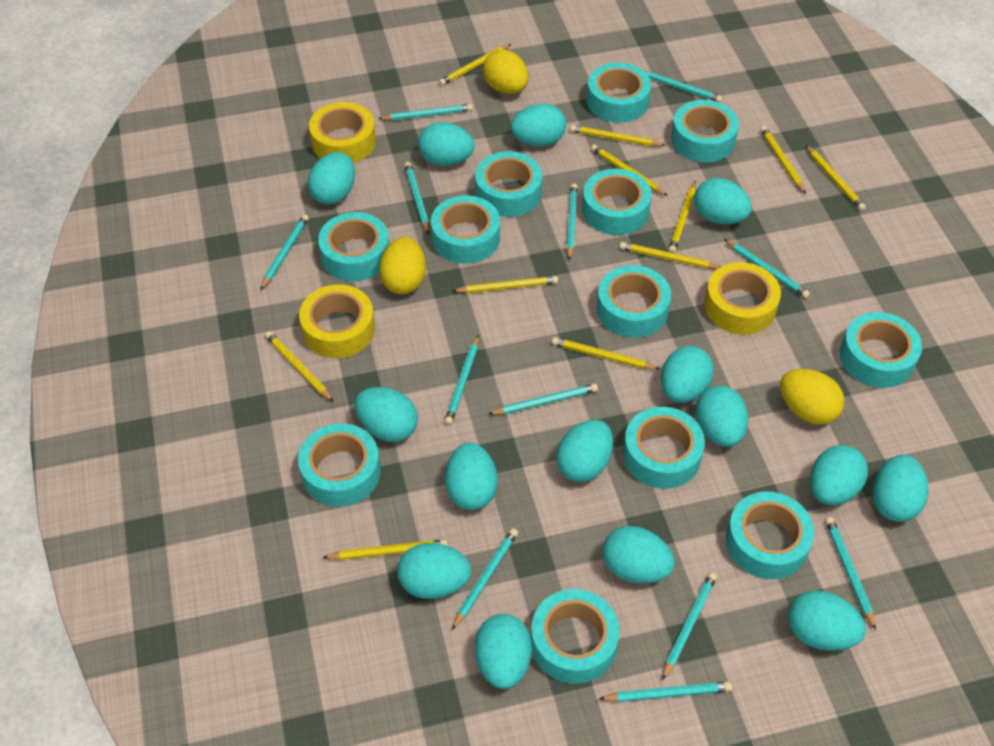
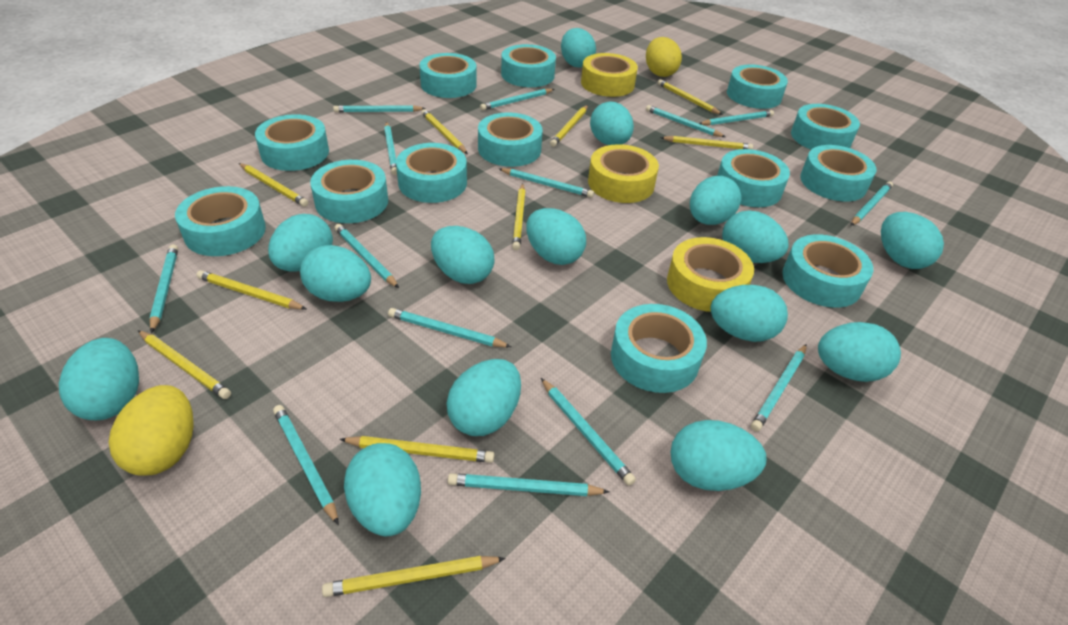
turquoise pencil: [260,214,309,290] [378,104,473,121] [404,162,430,234] [444,335,479,425] [452,528,518,630] [488,384,598,415] [566,184,578,261] [599,682,732,702] [643,70,722,102] [662,572,717,680] [724,239,810,298] [825,517,876,630] = 12 -> [149,244,178,333] [273,405,339,525] [333,105,426,113] [335,224,399,288] [384,122,397,175] [388,308,511,347] [448,473,609,496] [480,89,554,110] [499,168,594,198] [541,378,636,486] [646,105,725,137] [699,110,774,125] [751,344,807,432] [851,181,893,226] = 14
turquoise tape: [298,423,381,506] [318,212,389,281] [431,196,500,264] [475,151,542,217] [531,589,620,684] [582,168,652,235] [587,63,651,123] [597,265,671,338] [623,407,705,489] [671,100,739,162] [726,491,814,579] [840,312,922,388] = 12 -> [175,186,266,256] [255,114,329,171] [310,160,388,223] [396,143,467,203] [419,53,477,98] [478,112,543,167] [501,44,556,87] [611,304,707,393] [717,149,790,207] [727,64,788,109] [782,234,873,308] [791,104,860,149] [800,145,877,201] = 13
yellow egg: [379,237,426,294] [483,50,529,94] [780,369,845,425] = 3 -> [109,385,194,476] [646,37,682,77] = 2
yellow pencil: [265,331,334,402] [322,539,448,560] [439,44,511,86] [453,276,558,293] [552,337,660,370] [570,125,666,146] [591,144,668,196] [619,242,720,269] [668,181,696,253] [760,126,806,194] [806,145,866,211] = 11 -> [138,330,231,399] [196,270,306,310] [239,163,308,207] [322,556,506,597] [340,436,495,463] [421,109,468,154] [512,183,526,251] [550,105,588,147] [658,79,723,115] [660,136,753,150] = 10

